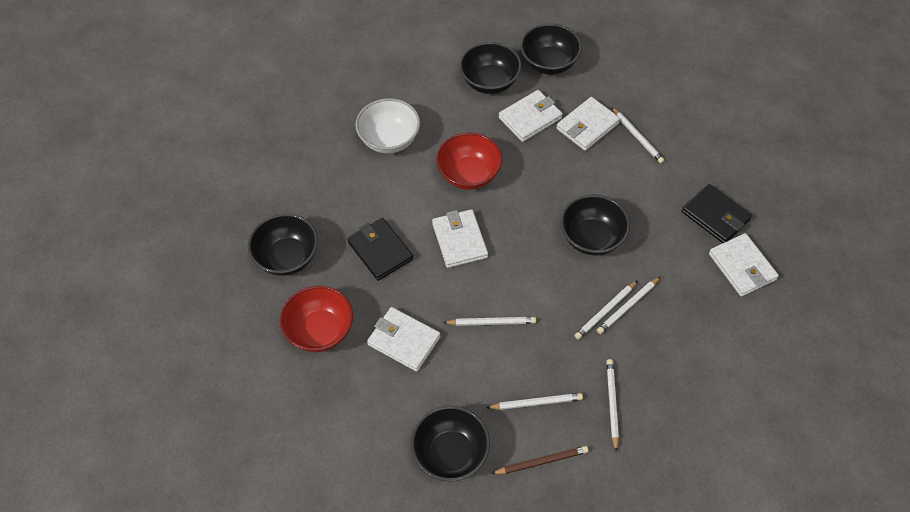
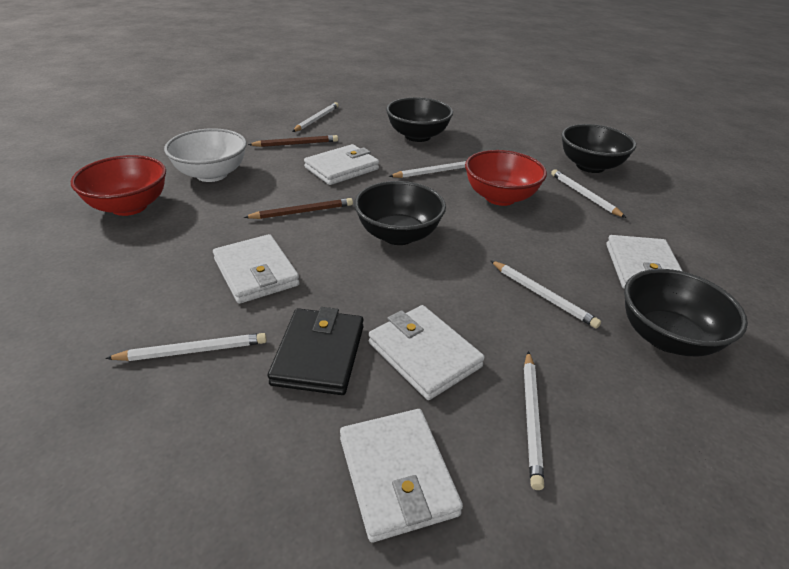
black bowl: [248,214,318,276] [411,406,490,482] [459,42,522,94] [520,23,582,75] [560,194,630,255] = 5 -> [354,181,446,245] [386,97,453,142] [561,124,636,173] [624,269,748,357] = 4
black wallet: [347,218,413,281] [682,184,752,243] = 2 -> [268,307,364,395] = 1
brown pencil: [491,446,588,474] = 1 -> [244,198,353,219] [248,135,338,147] = 2

